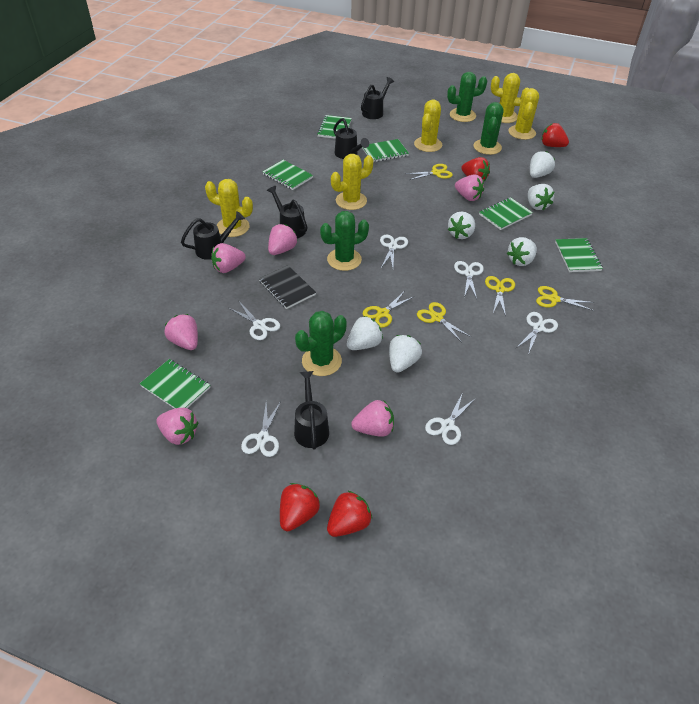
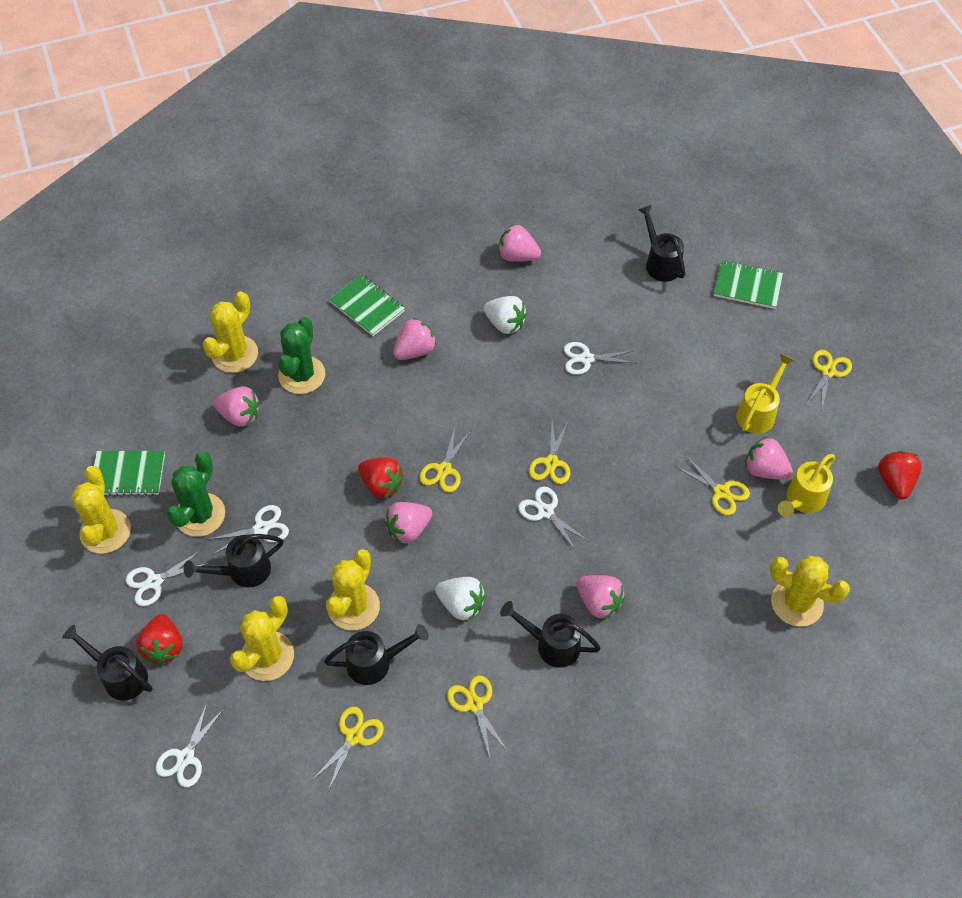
black notebook: [259,265,316,309] = 1 -> none = 0
green cactus: [295,311,347,376] [320,211,369,271] [447,72,487,122] [474,102,504,155] = 4 -> [167,451,225,537] [278,317,325,394] = 2
green notebook: [139,359,210,409] [262,160,313,190] [317,115,352,139] [362,139,409,162] [479,197,533,230] [555,238,603,272] = 6 -> [94,451,165,496] [329,274,405,336] [714,260,783,309] = 3
red strawberry: [280,483,320,531] [327,491,372,537] [461,157,490,182] [542,123,569,147] = 4 -> [136,614,183,664] [358,457,404,498] [878,451,922,499] = 3
white scissors: [229,302,280,340] [241,401,281,457] [380,234,408,268] [425,392,476,445] [454,261,484,299] [516,312,558,354] = 6 -> [126,550,209,606] [155,701,224,787] [207,505,289,555] [518,487,590,552] [564,342,637,375] = 5
white strawberry: [347,316,383,350] [389,335,422,373] [448,211,475,239] [507,237,537,266] [528,184,555,210] [530,151,555,178] = 6 -> [435,577,485,621] [483,296,527,334] = 2
yellow scissors: [363,292,413,328] [405,164,453,180] [417,302,471,342] [485,276,515,316] [536,286,594,311] = 5 -> [313,707,384,791] [419,428,471,492] [447,676,507,757] [529,420,570,484] [674,455,750,515] [806,350,852,408] = 6
yellow watering can: none = 0 -> [736,353,794,434] [778,454,835,517] = 2

